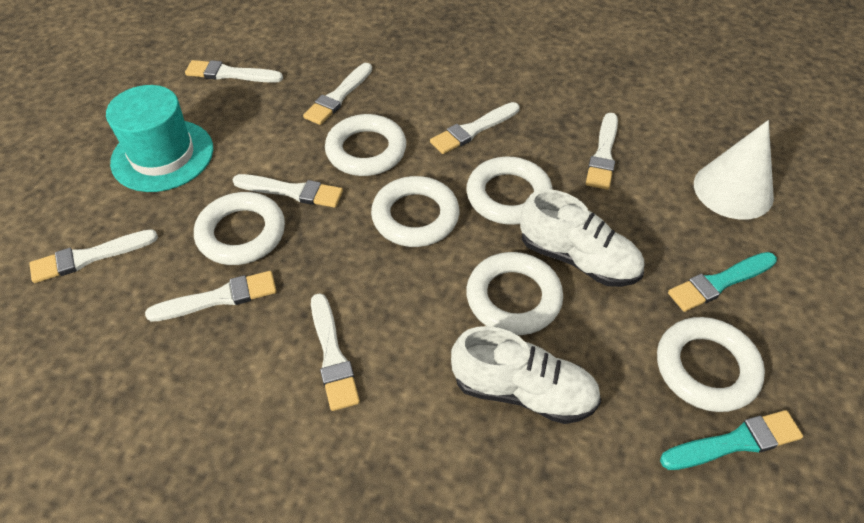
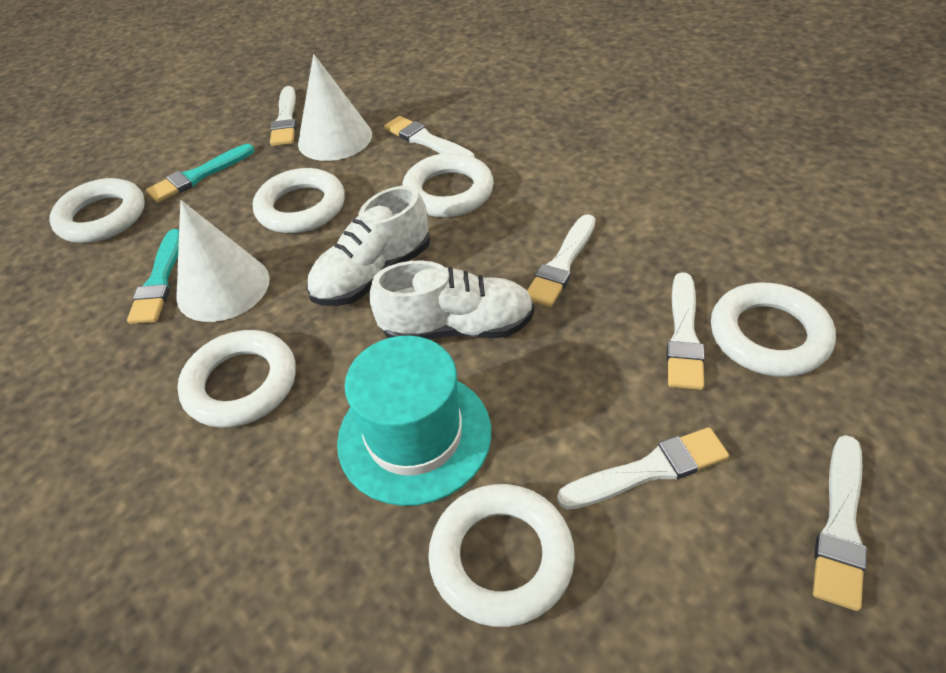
white brush: [29,229,158,283] [145,271,277,322] [185,60,283,83] [232,174,343,208] [303,63,372,125] [311,293,360,411] [430,102,520,154] [586,113,618,190] = 8 -> [270,86,296,146] [384,116,475,158] [527,214,595,307] [557,427,729,510] [667,272,705,390] [813,435,867,611] = 6
white cone: [694,120,774,220] = 1 -> [176,200,270,322] [298,54,372,161] = 2

